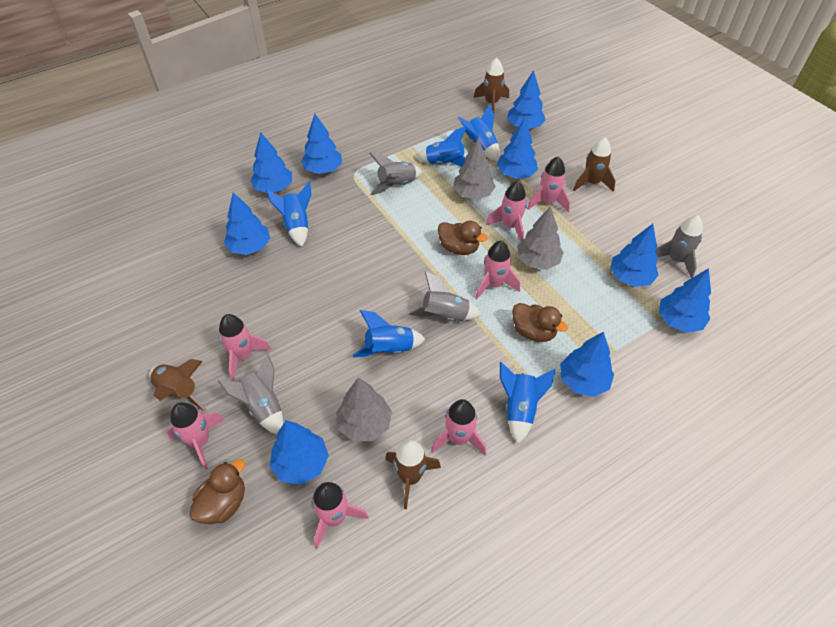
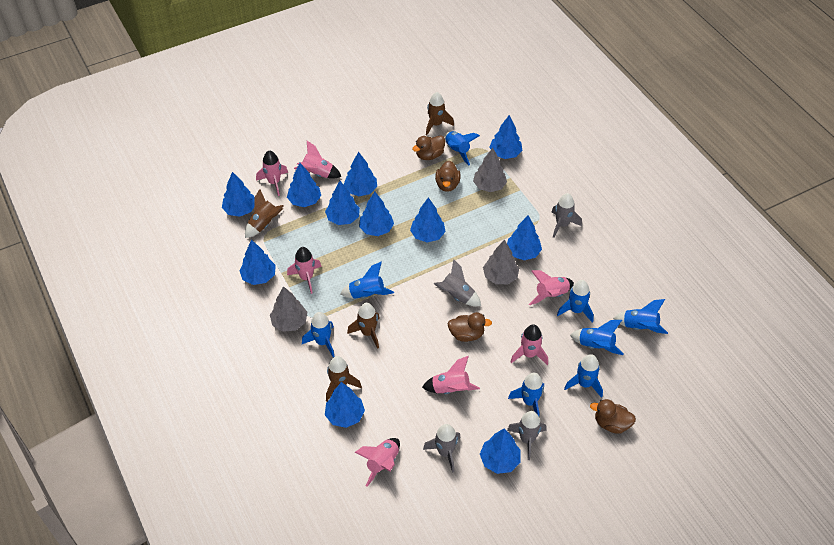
blue rocket: [266,182,311,247] [352,310,425,358] [416,126,467,167] [457,104,500,161] [500,362,555,444] = 5 -> [302,312,335,357] [340,262,394,299] [445,131,480,165] [508,373,544,416] [557,280,594,323] [564,354,603,398] [570,320,624,355] [613,299,668,334] = 8
blue tree: [224,192,270,255] [250,132,292,193] [270,420,329,485] [301,114,342,174] [497,119,538,179] [507,70,546,129] [560,332,614,397] [610,224,659,287] [659,268,711,333] = 9 -> [222,172,255,217] [239,240,276,285] [287,163,321,207] [325,181,360,225] [325,382,365,428] [343,152,377,196] [359,192,394,236] [410,197,445,242] [480,428,521,474] [489,115,523,159] [507,215,542,260] = 11
brown duck: [189,459,245,524] [438,221,487,255] [512,303,568,342] = 3 -> [412,135,445,160] [435,161,461,192] [448,312,492,342] [590,399,636,434] = 4

